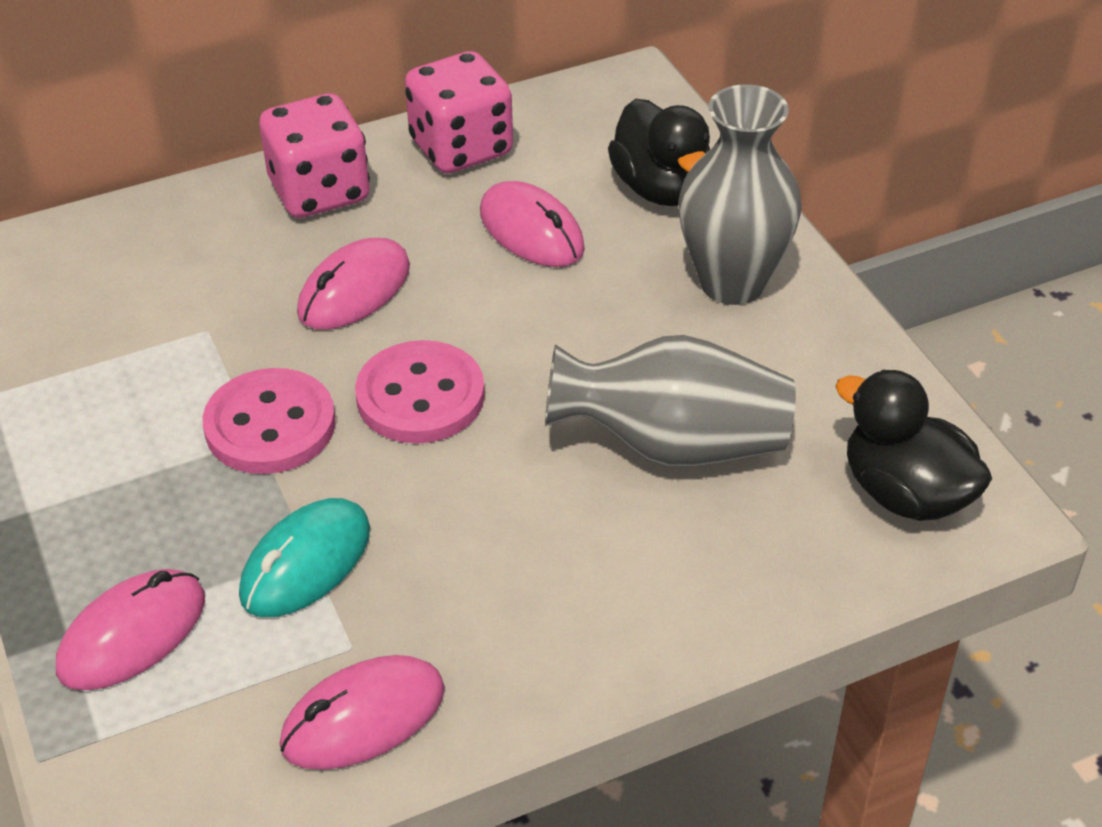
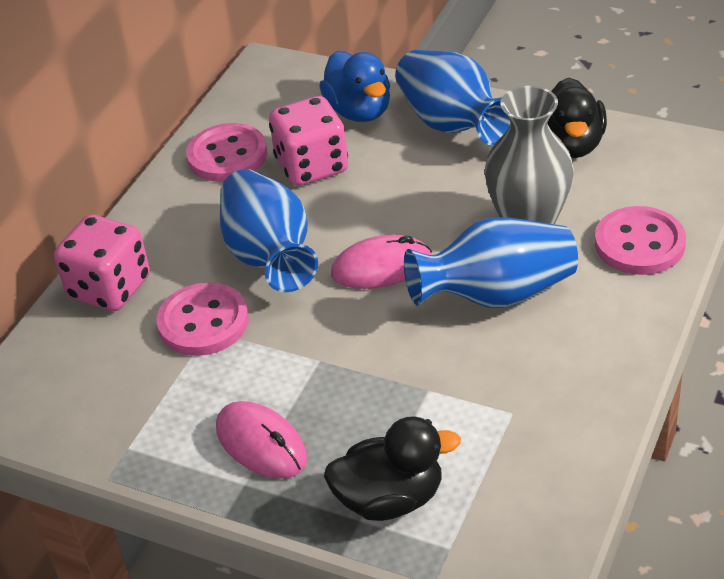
blue duck: none = 0 -> [319,51,390,122] = 1
blue vase: none = 0 -> [220,169,318,292] [395,50,511,145] [404,217,578,308] = 3
grey vase: [545,335,796,467] [678,84,802,305] = 2 -> [485,86,574,224] = 1
pink button: [203,368,336,474] [355,340,485,443] = 2 -> [156,282,249,356] [186,123,267,182] [595,206,686,275] = 3
pink mouse: [56,569,205,690] [280,655,445,770] [297,238,410,330] [480,181,585,267] = 4 -> [216,401,307,479] [331,235,432,289] = 2
turquoise mouse: [239,498,370,617] = 1 -> none = 0

